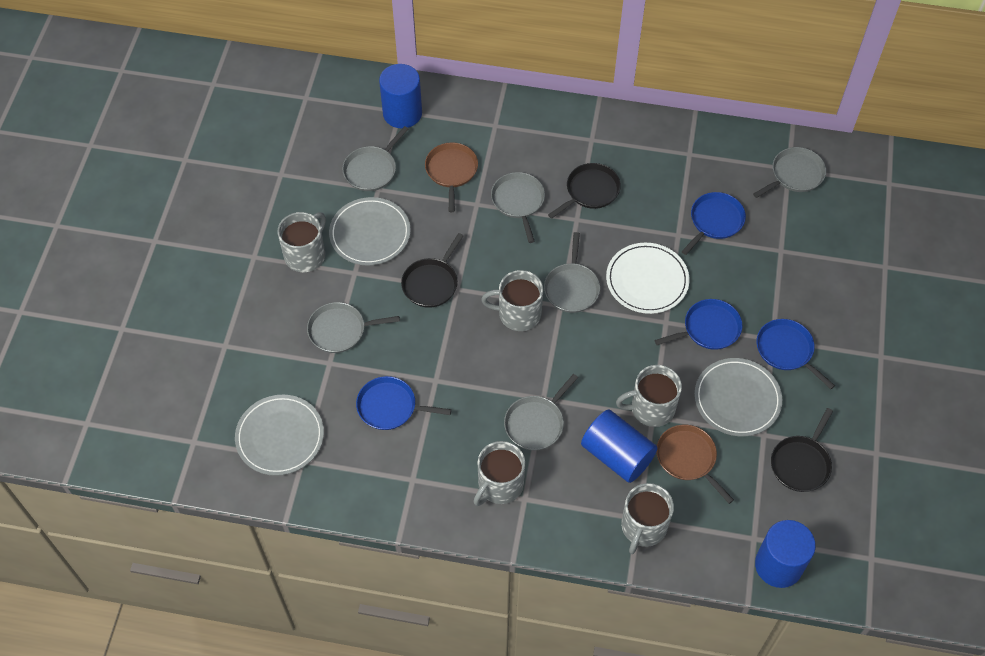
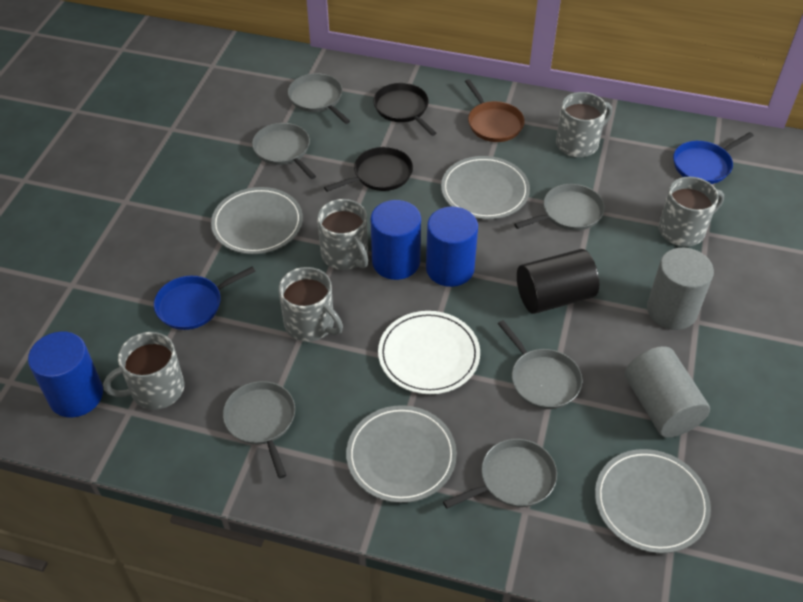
black cylinder: none = 0 -> [517,249,599,314] = 1
black pan: [401,233,463,308] [548,163,621,219] [771,408,833,492] = 3 -> [324,147,413,192] [373,83,436,136] = 2
blue pan: [356,376,451,430] [655,299,742,350] [682,192,746,255] [756,319,835,389] = 4 -> [154,267,255,330] [673,132,754,184] = 2
brown pan: [425,142,478,212] [656,425,734,504] = 2 -> [465,79,525,142] = 1
grey cylinder: none = 0 -> [625,346,710,438] [647,248,714,330] = 2
grey plate: [235,395,324,476] [329,197,411,266] [694,358,782,436] = 3 -> [211,187,303,254] [346,405,457,503] [441,156,530,219] [595,449,711,553] = 4

